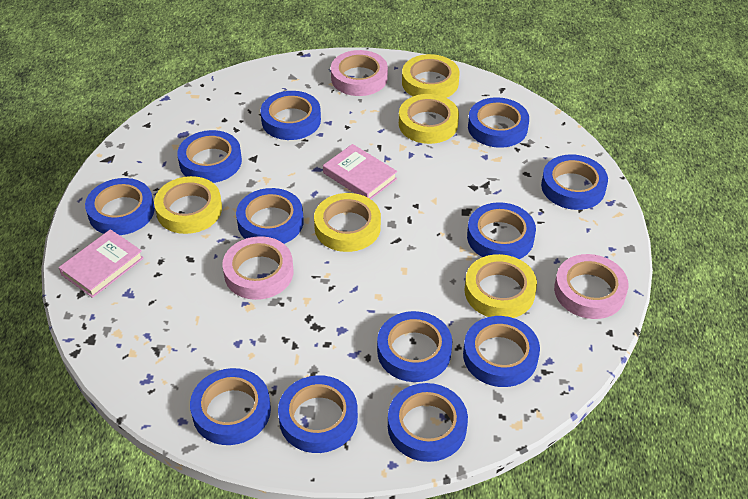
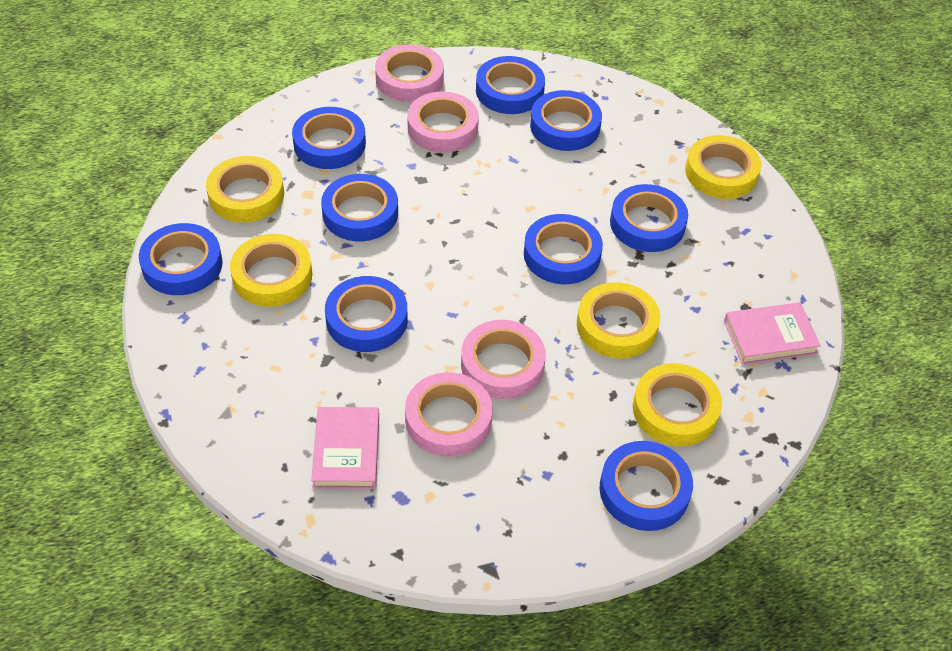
blue tape: [85,178,155,235] [177,130,242,183] [190,368,271,445] [236,188,304,244] [260,91,321,140] [278,375,358,453] [377,311,452,382] [388,383,468,462] [463,316,540,387] [467,202,536,259] [468,97,529,148] [541,155,608,210] = 12 -> [139,223,223,295] [292,107,366,169] [321,174,398,241] [325,276,408,352] [476,56,545,114] [524,214,603,284] [530,90,602,151] [599,441,693,531] [610,184,688,252] = 9
pink tape: [222,236,293,300] [331,50,388,96] [554,254,629,319] = 3 -> [375,44,444,102] [405,372,493,457] [407,91,479,153] [461,320,546,399] = 4

